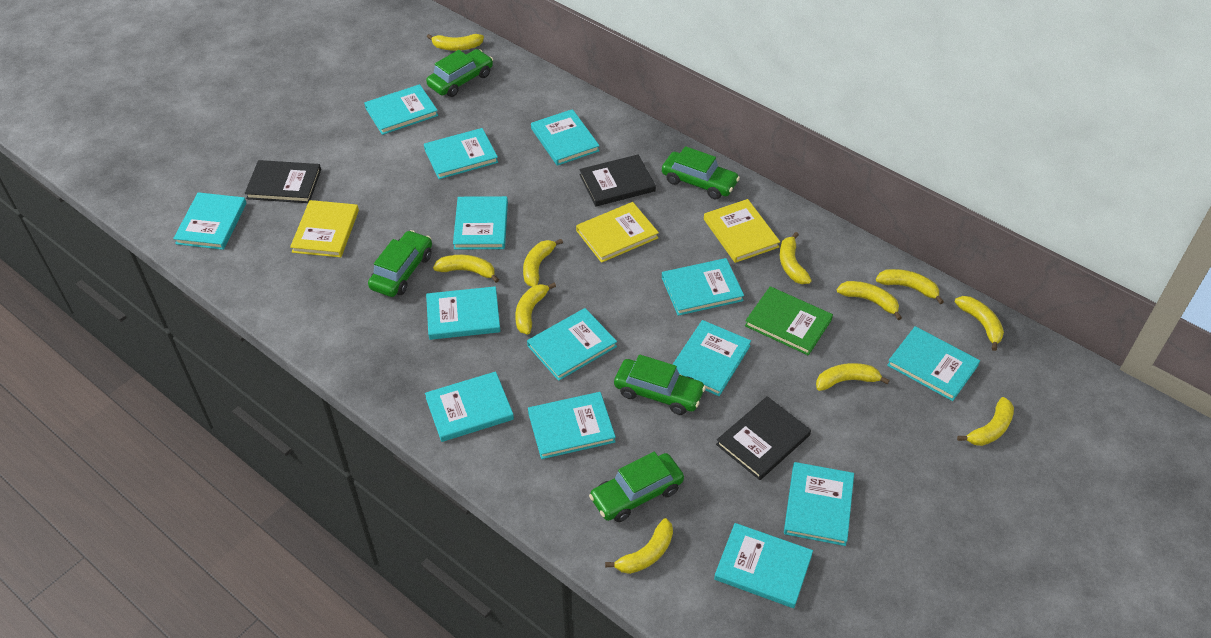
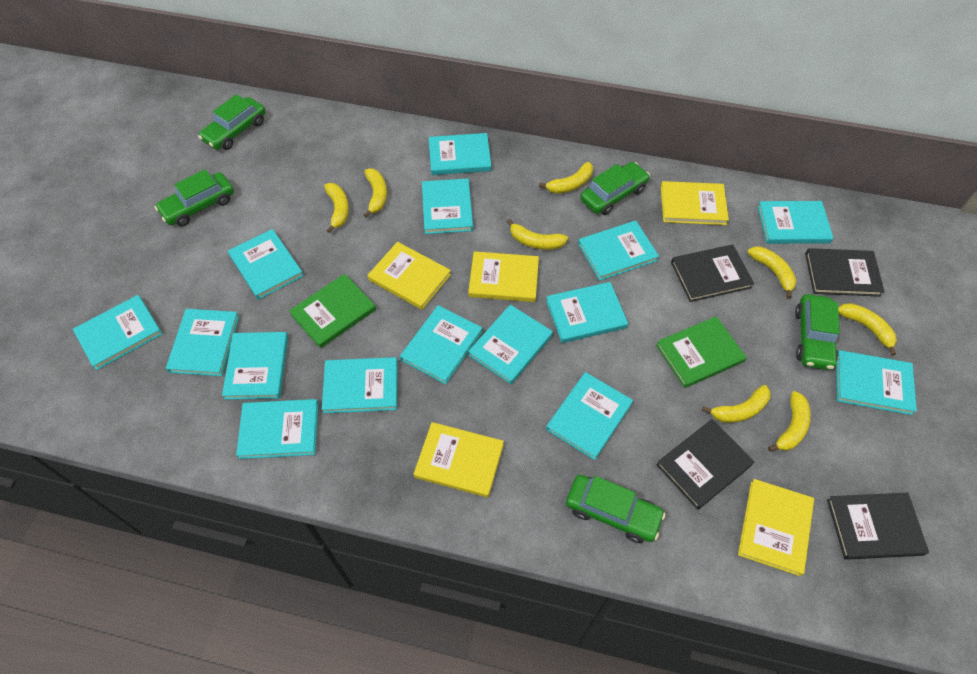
black book: [245,160,321,203] [579,155,656,206] [716,396,811,480] = 3 -> [656,419,754,510] [671,245,754,302] [805,248,885,297] [827,493,929,560] = 4
green book: [745,286,833,355] = 1 -> [289,274,376,348] [656,316,747,388] = 2
turquoise book: [173,192,247,250] [364,84,438,135] [424,128,498,179] [425,371,514,442] [426,286,501,340] [453,196,508,250] [527,308,617,381] [528,392,616,459] [531,109,600,166] [662,258,744,316] [672,320,751,396] [714,523,813,608] [784,462,854,546] [887,326,980,401] = 14 -> [73,295,162,370] [166,309,239,376] [222,332,288,400] [228,229,304,300] [236,399,319,459] [322,357,398,413] [400,305,482,385] [422,179,473,234] [428,133,491,175] [468,305,553,384] [546,282,628,343] [546,372,633,460] [578,220,659,281] [757,201,833,244] [836,350,917,415] = 15
yellow banana: [427,34,484,51] [433,255,499,283] [515,282,556,334] [523,239,563,287] [605,518,673,574] [780,232,812,284] [816,363,890,391] [837,281,902,320] [876,269,944,304] [955,296,1004,351] [957,397,1014,446] = 11 -> [324,183,349,233] [364,169,387,218] [507,219,568,250] [539,162,593,194] [702,385,771,423] [747,246,796,299] [768,391,811,452] [838,303,897,355] = 8
yellow book: [290,200,359,257] [576,202,659,263] [704,199,780,263] = 3 -> [367,242,451,310] [414,422,504,498] [468,251,539,302] [661,181,729,225] [738,479,814,576] = 5

